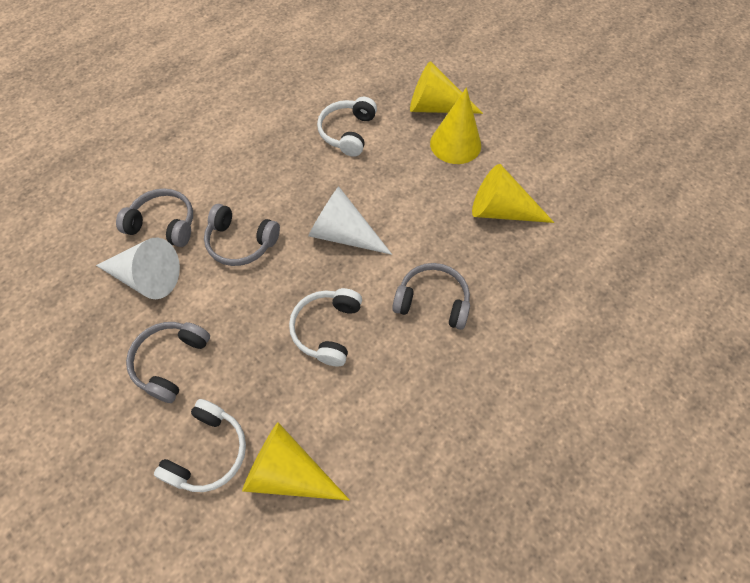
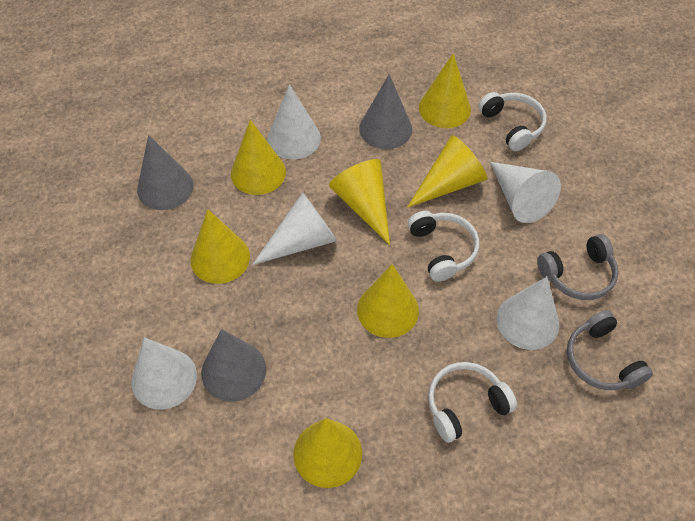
grey cone: none = 0 -> [137,135,194,210] [201,329,266,402] [359,74,412,149] = 3
grey headphones: [116,188,193,247] [126,322,210,403] [204,204,280,266] [392,263,470,330] = 4 -> [537,234,619,300] [567,310,653,390] = 2
white cone: [96,238,180,299] [308,187,392,255] = 2 -> [131,337,197,410] [252,192,337,265] [267,84,321,159] [490,162,561,223] [496,276,559,350] = 5
yellow cone: [242,422,350,501] [410,61,483,114] [430,87,481,164] [472,164,554,223] = 4 -> [191,209,250,284] [231,120,286,195] [293,418,362,488] [329,159,390,245] [357,264,419,338] [407,135,487,208] [419,53,471,128] = 7

